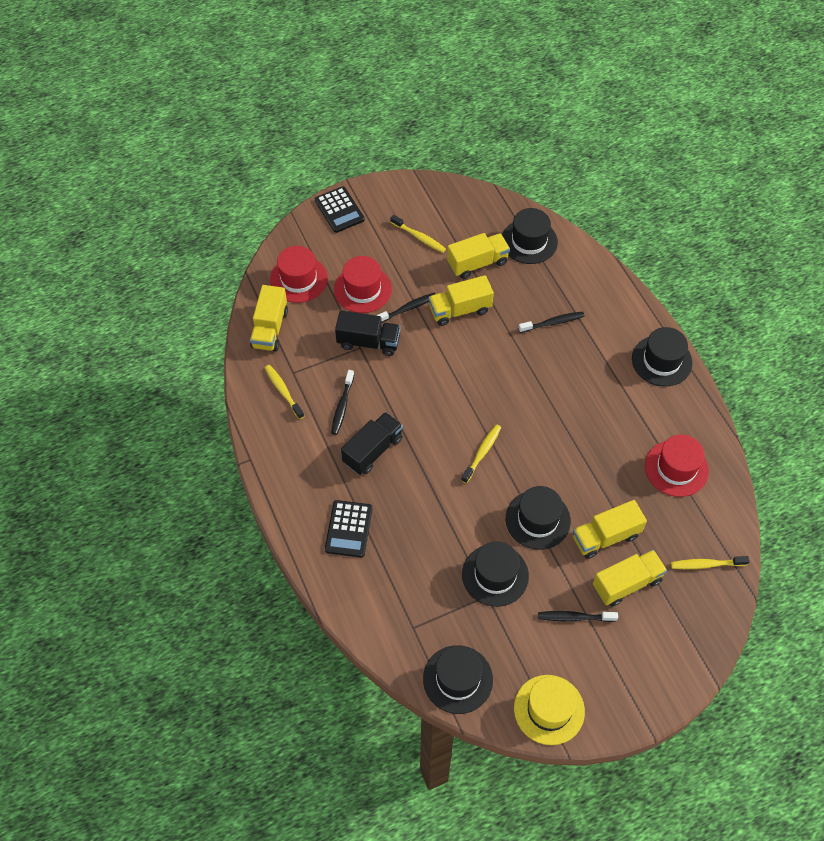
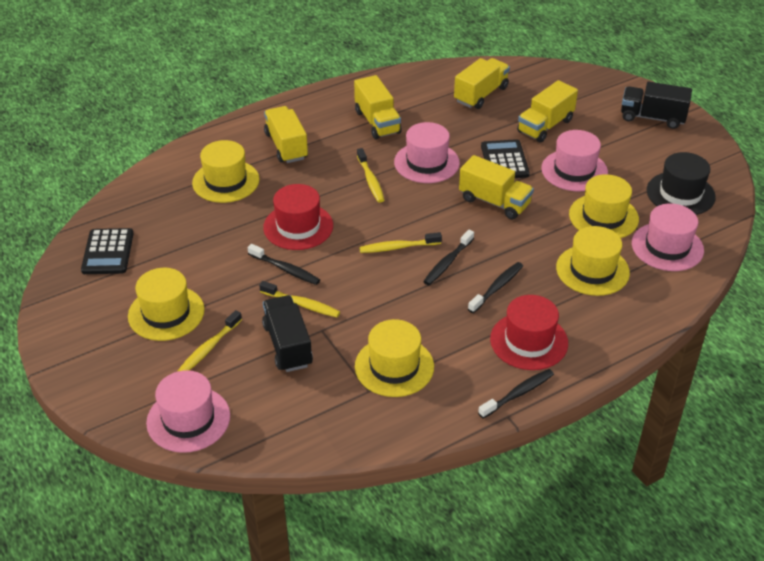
black hat: [423,645,493,714] [462,541,529,607] [502,208,558,264] [506,486,571,550] [632,327,692,387] = 5 -> [647,152,716,215] = 1
pink hat: none = 0 -> [146,370,230,453] [394,122,460,183] [541,130,608,191] [632,203,704,271] = 4
red hat: [270,246,328,303] [334,256,392,313] [645,435,709,497] = 3 -> [263,184,333,250] [490,295,568,370] = 2
yellow hat: [514,675,585,745] = 1 -> [128,268,204,341] [192,140,259,203] [355,319,434,397] [556,226,630,296] [569,174,639,238] = 5

